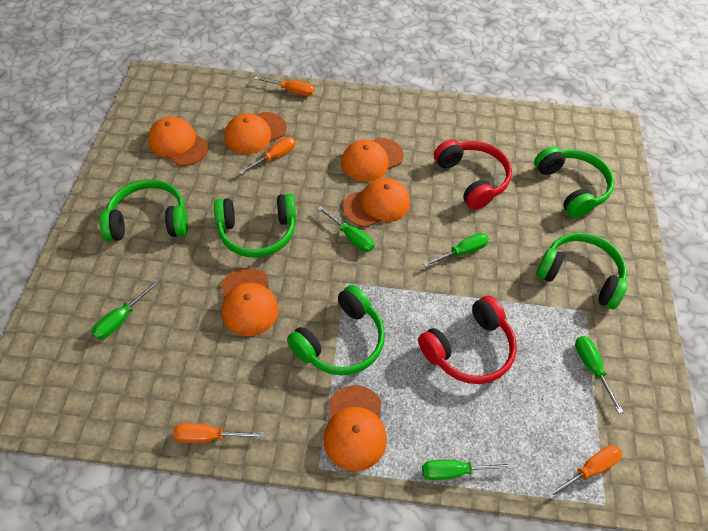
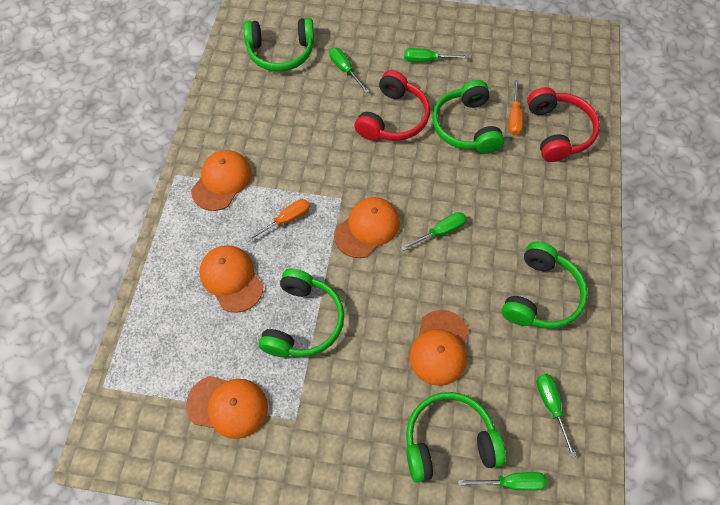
orange cap: [148,117,209,166] [221,268,279,336] [224,112,287,154] [323,385,387,471] [341,138,404,182] [343,178,410,227] = 6 -> [186,376,268,439] [191,150,252,211] [199,245,264,313] [334,197,400,258] [409,310,469,386] = 5
orange screwdriver: [173,423,265,443] [239,137,296,175] [254,76,314,96] [547,445,622,499] = 4 -> [245,199,310,242] [509,80,523,135] = 2

